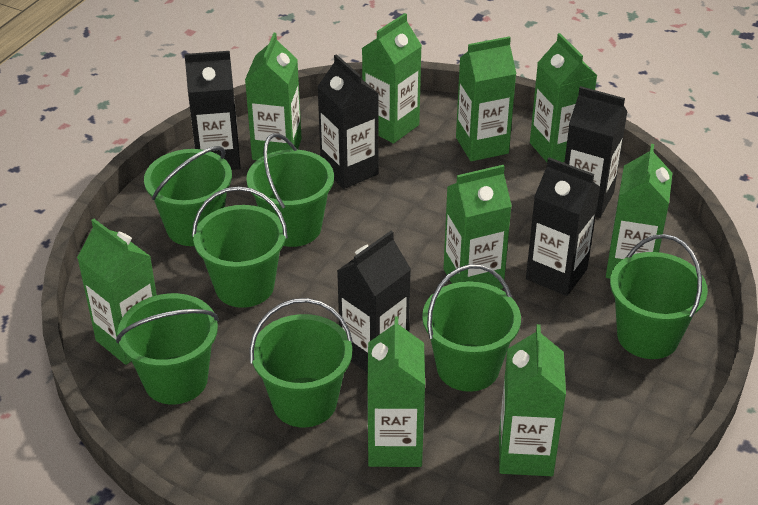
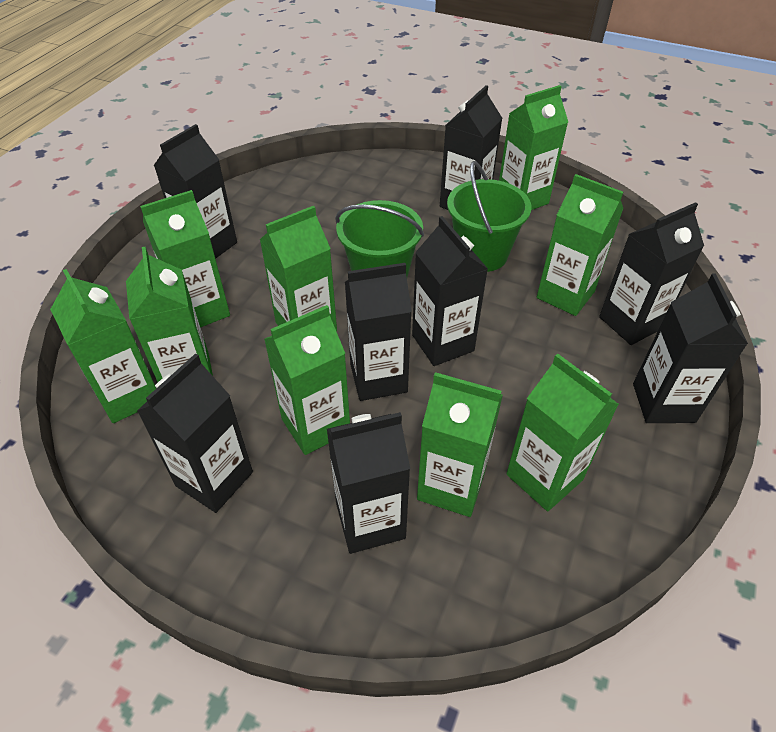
black carton: [184,51,240,170] [317,54,379,189] [337,231,411,373] [526,157,600,296] [564,86,628,218] = 5 -> [137,353,253,513] [153,124,237,259] [327,412,410,554] [345,263,412,401] [412,216,488,366] [440,85,503,210] [599,202,704,345] [633,273,748,423] = 8
green bucket: [116,293,219,405] [144,146,232,246] [192,186,288,308] [246,133,334,247] [249,298,353,427] [422,264,521,392] [610,234,708,359] = 7 -> [335,200,424,277] [447,161,531,272] = 2

